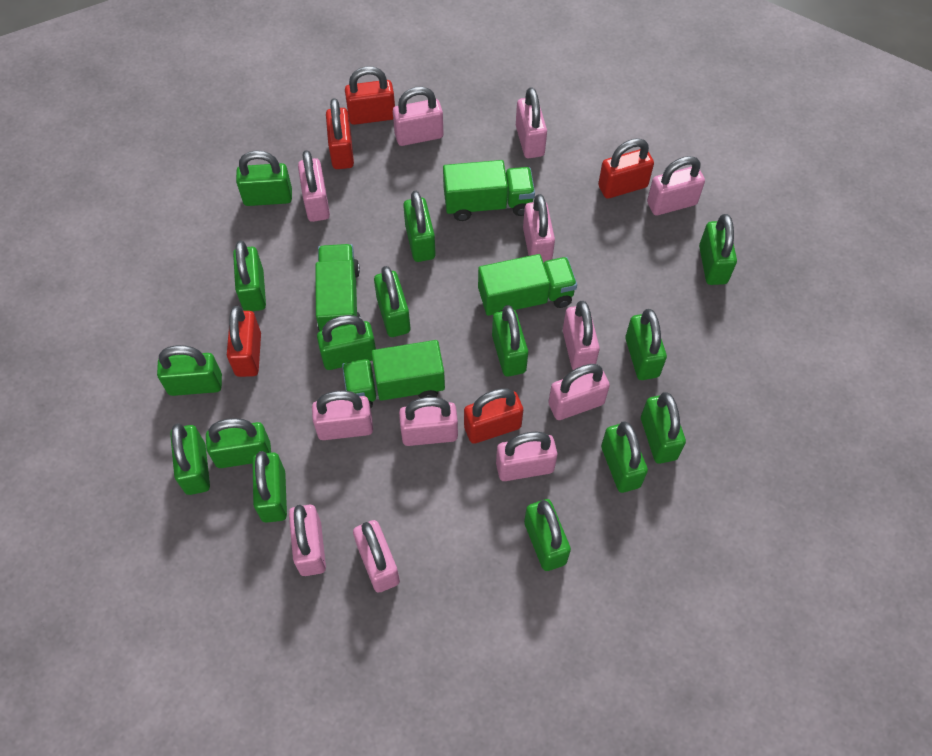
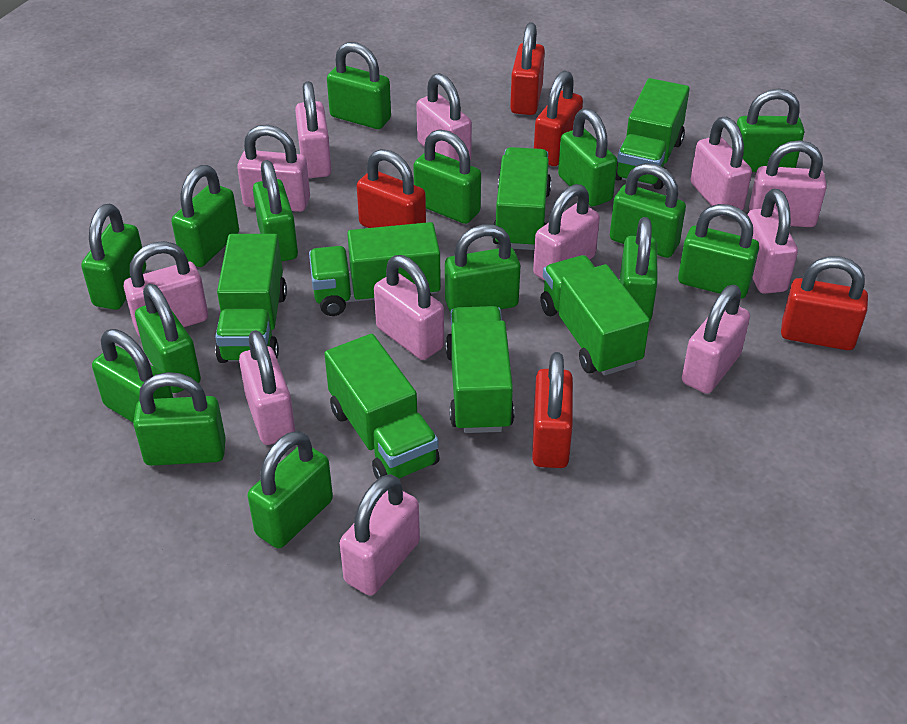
green truck: [315,244,361,332] [342,340,445,409] [443,160,535,221] [478,254,577,316] = 4 -> [215,234,287,363] [309,222,441,316] [324,334,440,479] [445,306,515,433] [492,147,551,250] [540,255,650,376] [615,78,690,190] = 7

